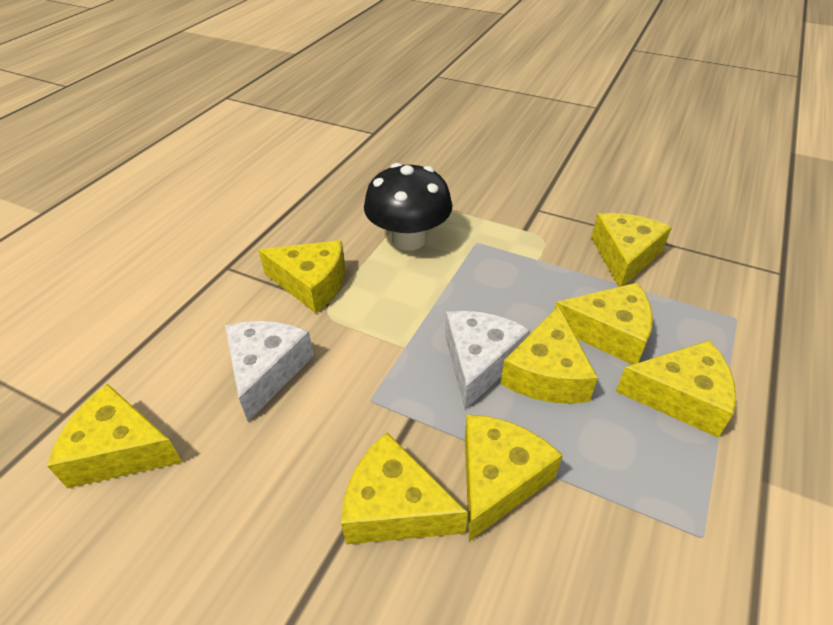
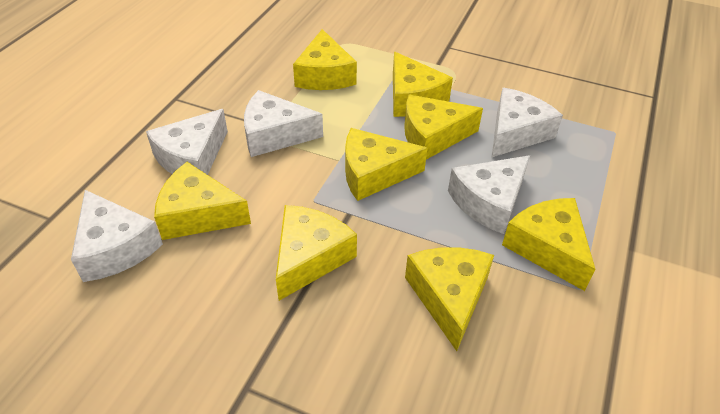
black mushroom: [364,163,452,250] = 1 -> none = 0
white cheese: [225,321,314,421] [445,311,530,410] = 2 -> [71,190,163,282] [146,109,228,175] [244,90,323,157] [448,155,530,234] [492,88,563,157] = 5

